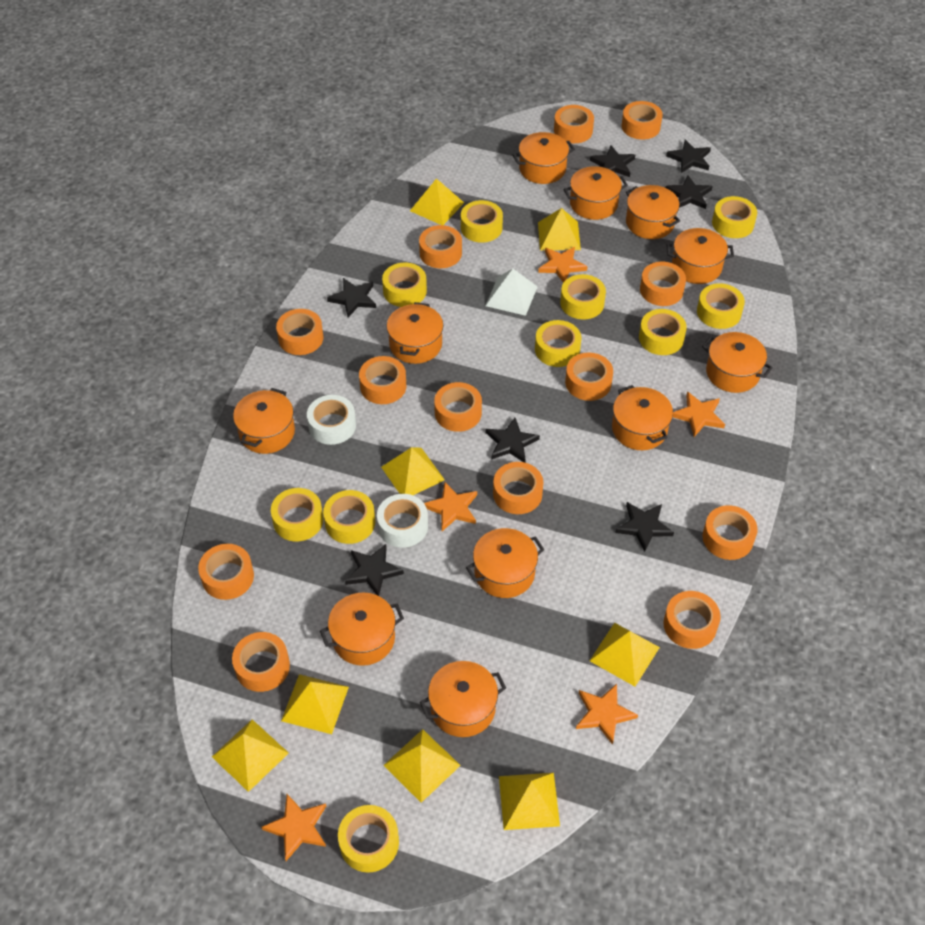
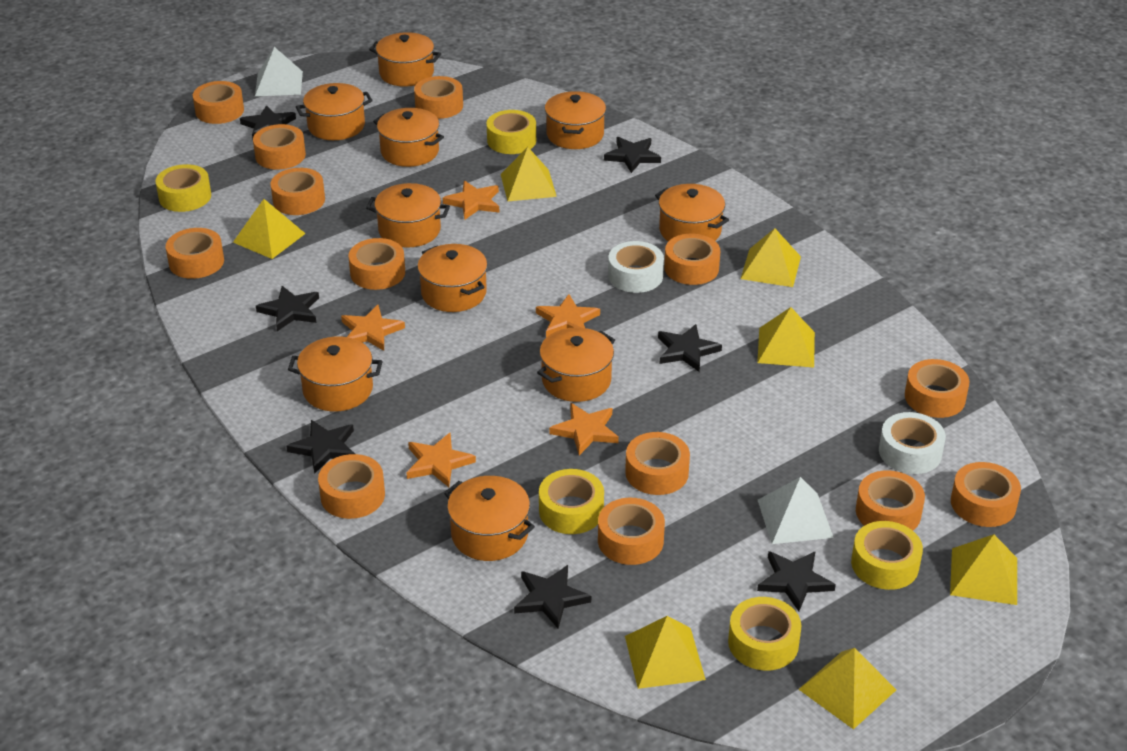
orange pot: [233,388,295,454] [320,592,404,666] [387,302,443,364] [420,661,506,737] [466,528,545,598] [513,132,575,184] [564,166,628,220] [612,385,673,450] [626,185,680,239] [667,228,734,284] [702,332,773,393] = 11 -> [288,336,383,411] [296,83,373,140] [366,183,450,248] [369,32,441,87] [373,108,444,167] [417,244,488,312] [444,476,535,561] [537,327,615,402] [545,91,606,149] [655,184,729,241] = 10
white pyramid: [485,269,538,316] = 1 -> [255,47,303,96] [758,477,834,544] = 2
yellow pyramid: [212,719,289,792] [281,674,349,734] [381,447,445,495] [383,729,461,803] [410,178,464,225] [499,773,560,830] [538,208,581,251] [590,623,660,686] = 8 -> [233,199,306,259] [501,147,557,201] [625,616,706,689] [741,228,801,287] [757,307,815,368] [798,648,896,729] [950,534,1017,605] = 7
yellow tape: [271,488,323,542] [323,490,375,544] [338,805,399,873] [382,262,427,307] [461,200,503,243] [535,320,582,367] [560,274,606,319] [639,309,687,355] [697,283,745,329] [712,196,757,238] = 10 -> [156,164,211,212] [487,110,536,154] [539,469,604,534] [728,597,801,671] [851,521,923,590] = 5

